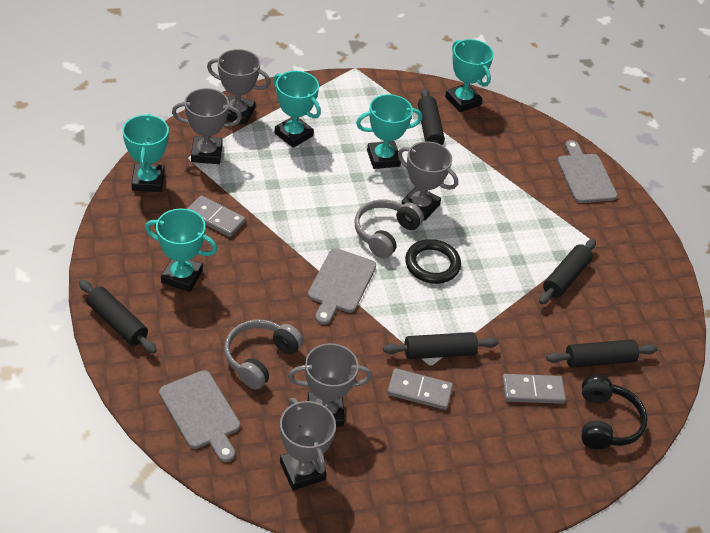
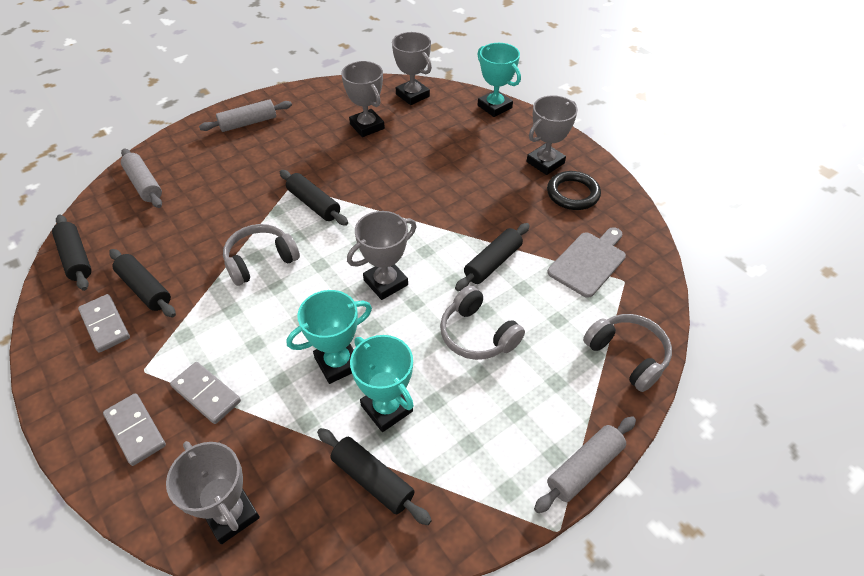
black headphones: [581,375,648,449] = 1 -> none = 0
grey cutting board: [159,370,240,462] [308,248,376,325] [557,140,617,203] = 3 -> [547,227,626,298] = 1
grey headphones: [224,320,303,390] [354,199,424,258] = 2 -> [223,224,300,286] [440,285,525,360] [583,314,672,392] = 3
grey rolling pin: none = 0 -> [121,148,162,208] [199,99,292,132] [534,416,636,513] = 3
turquoise trophy: [123,114,169,192] [145,208,217,292] [273,71,321,148] [356,94,422,169] [445,39,494,112] = 5 -> [287,290,372,384] [350,335,414,432] [477,43,521,117] = 3

